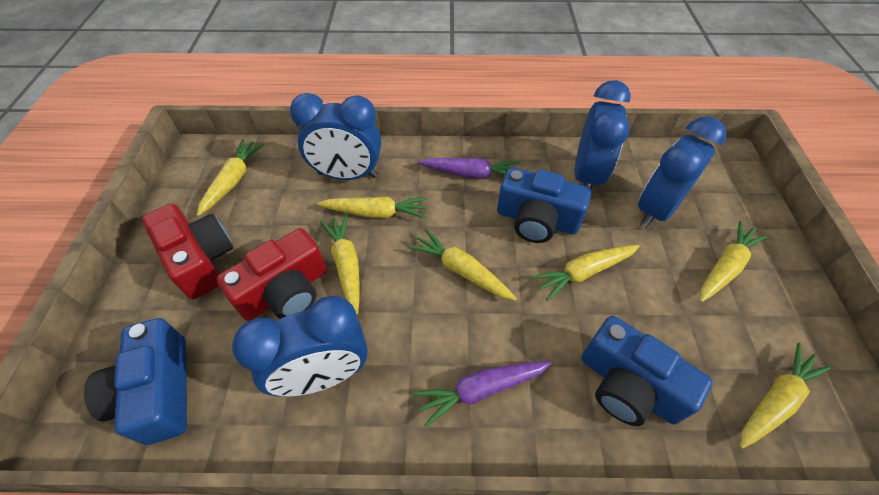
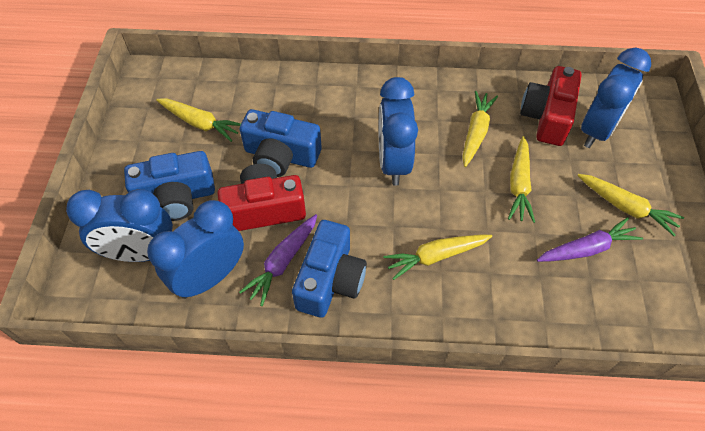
yellow carrot: [197,139,264,216] [317,197,428,219] [320,214,359,315] [409,229,517,301] [531,245,640,301] [700,221,768,302] [739,343,832,449] = 7 -> [156,99,241,142] [383,235,492,280] [462,91,498,167] [508,136,535,223] [577,174,684,236] = 5

